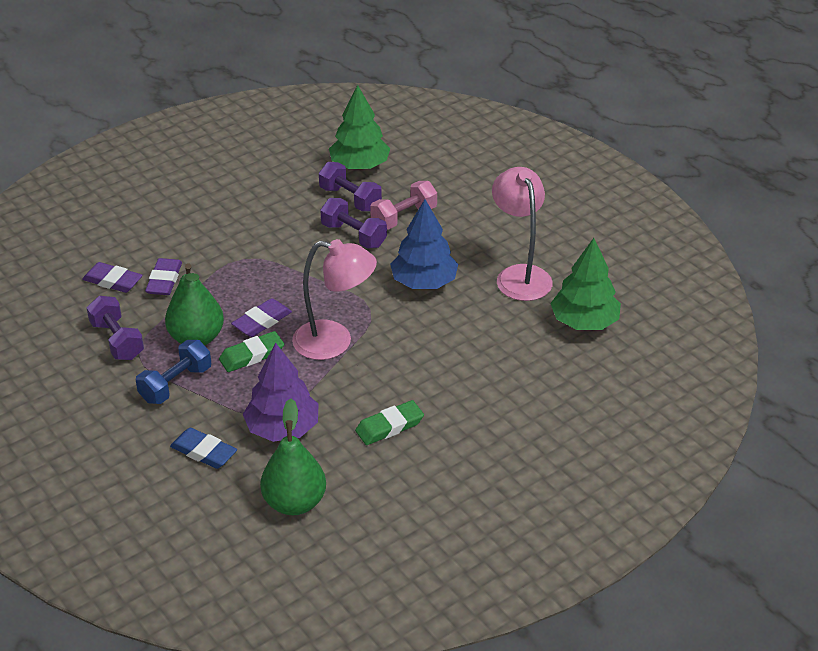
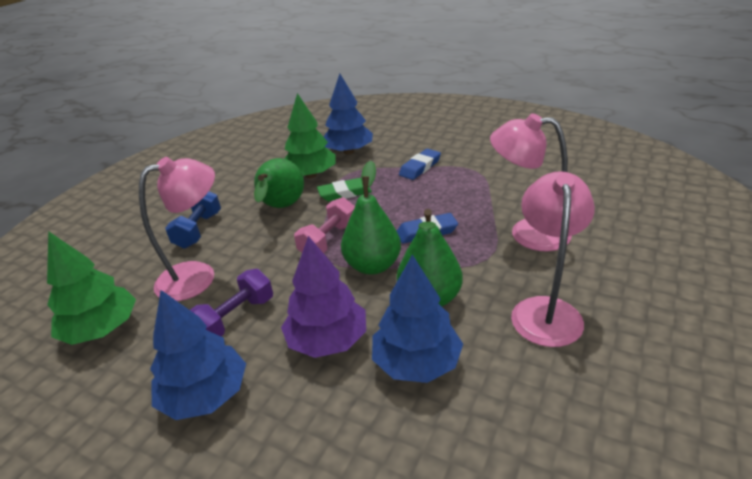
blue eraser: [170,428,237,469] = 1 -> [397,213,458,244] [399,149,441,180] = 2
blue tree: [390,199,458,289] = 1 -> [150,290,246,420] [323,74,373,154] [372,254,463,383] = 3
green eraser: [219,331,284,372] [355,400,424,445] = 2 -> [317,178,372,201] = 1
green pear: [165,263,224,345] [260,399,326,515] = 2 -> [254,158,304,208] [341,161,401,275] [397,209,463,307] = 3
pink lamp: [292,239,377,360] [492,167,553,301] = 2 -> [139,157,215,301] [490,113,572,251] [511,171,595,347] = 3
purple dumbbell: [87,296,144,360] [319,162,382,212] [320,198,387,248] = 3 -> [190,269,273,336] = 1
purple eraser: [82,262,143,293] [145,258,182,295] [231,298,292,337] = 3 -> none = 0

